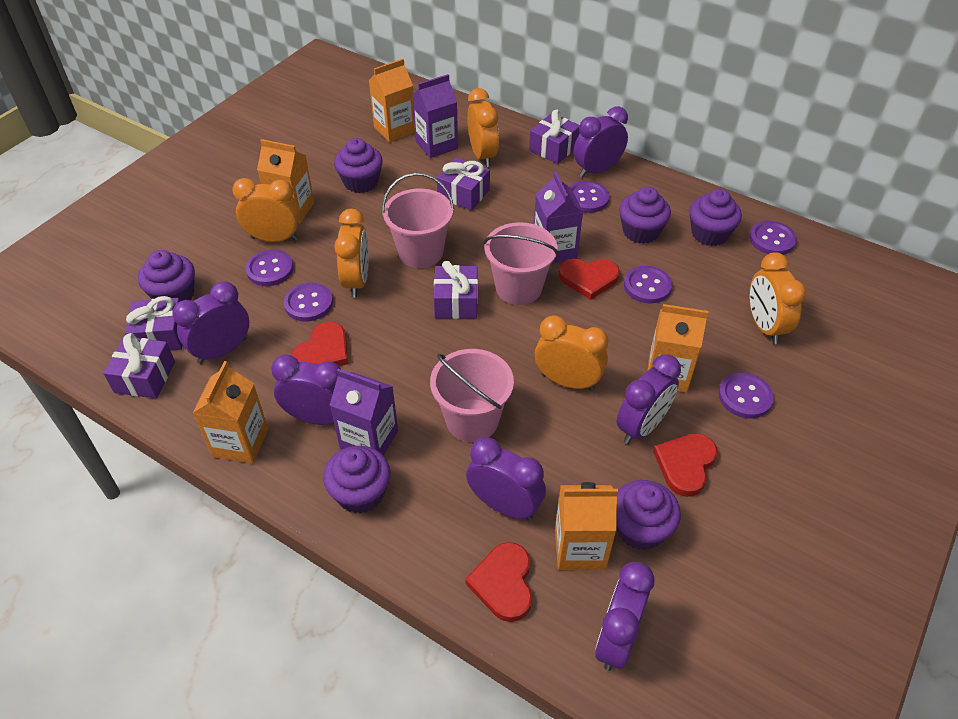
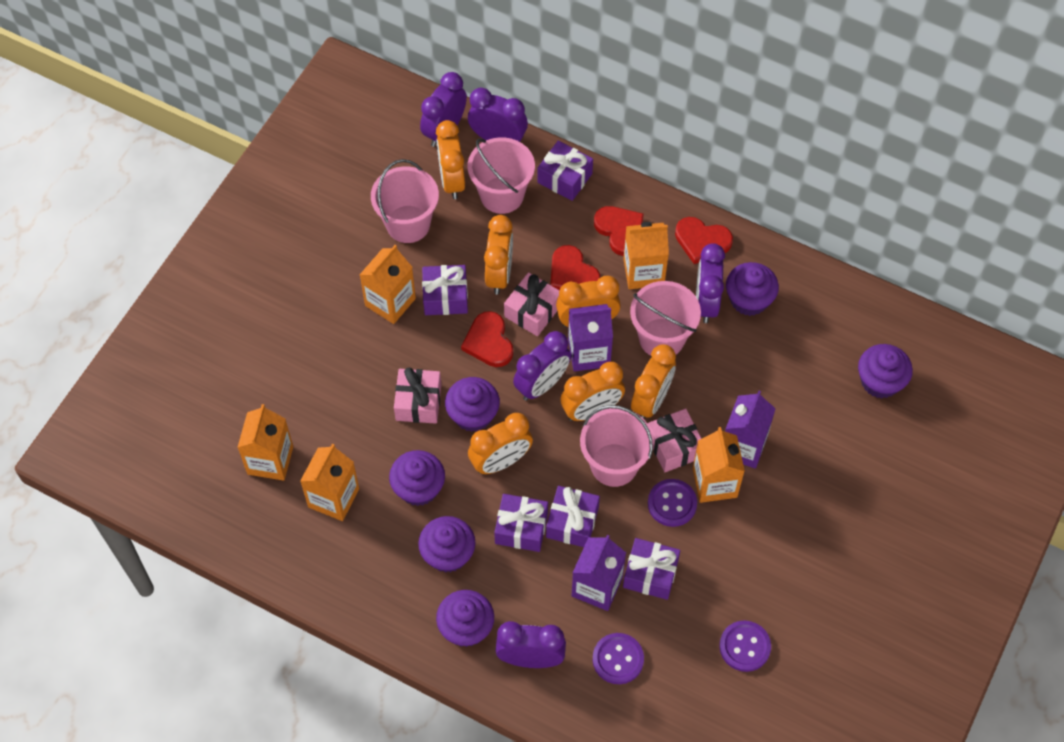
orange clock: [232,178,300,242] [334,209,369,298] [467,88,499,167] [535,315,608,390] [749,252,806,344] = 5 -> [436,120,465,199] [468,413,533,474] [484,215,513,294] [556,276,621,327] [560,362,625,421] [631,344,676,419] = 6
pink bucket: [382,173,454,268] [430,349,514,442] [484,222,559,305] = 3 -> [371,159,439,243] [468,137,535,214] [580,405,653,487] [630,281,701,356] = 4
pink gift: none = 0 -> [394,368,442,424] [504,272,560,336] [648,409,702,472] = 3
purple button: [246,250,294,286] [284,282,333,322] [570,181,609,213] [624,266,672,303] [718,373,774,419] [749,221,797,255] = 6 -> [593,633,644,684] [648,479,697,527] [719,620,771,672] = 3
purple clock: [172,281,249,364] [271,354,341,425] [466,437,546,520] [573,106,628,178] [595,562,655,671] [617,354,681,444] = 6 -> [420,72,467,147] [468,88,528,142] [495,621,566,668] [513,331,571,401] [696,243,725,323] = 5

